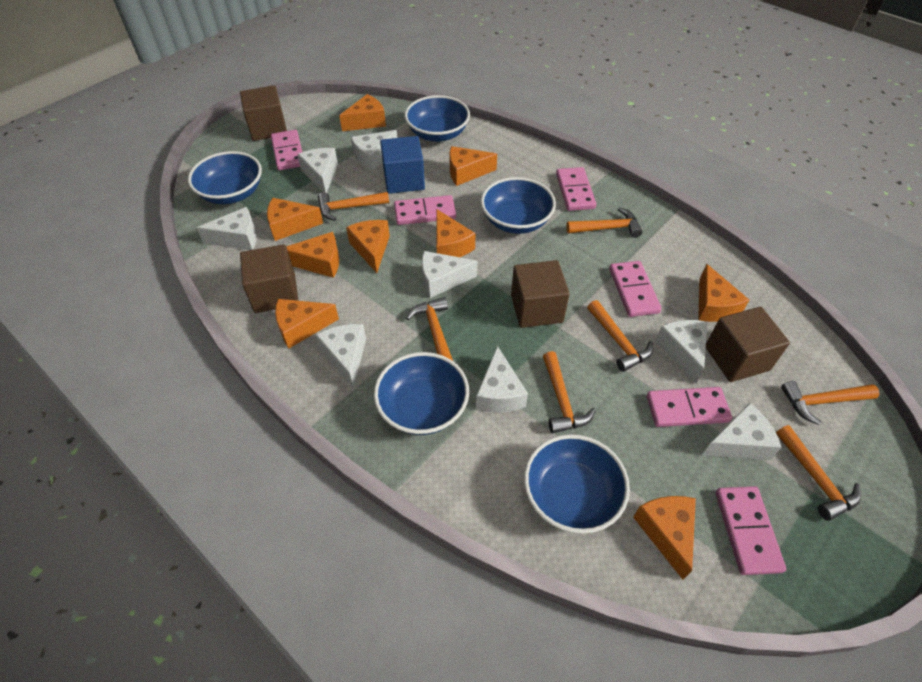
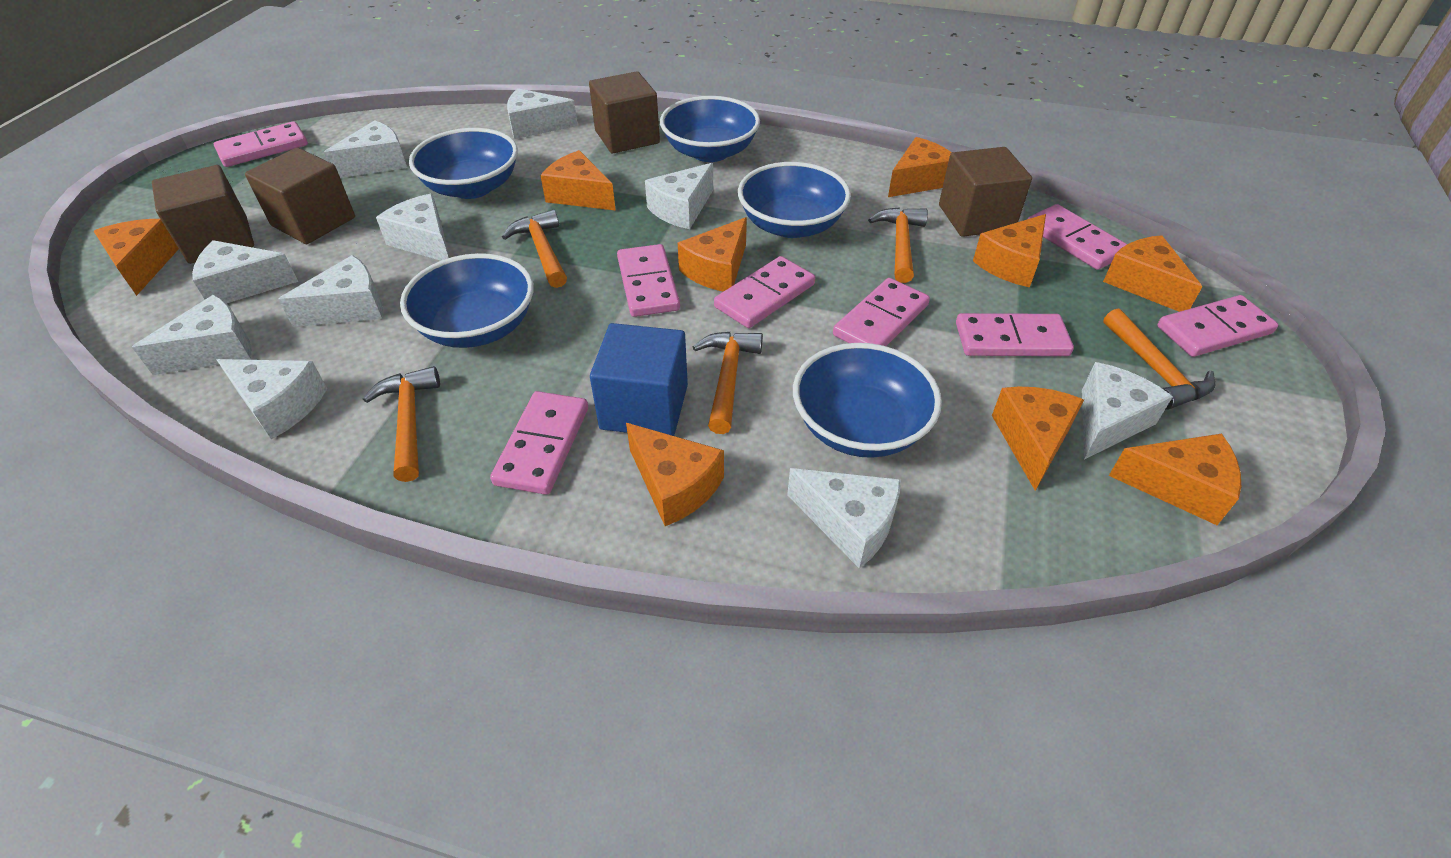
orange hammer: [318,192,389,221] [406,297,453,361] [543,351,596,433] [566,207,643,238] [587,300,653,372] [776,425,861,521] [781,381,879,425] = 7 -> [363,366,440,482] [502,209,567,288] [693,332,763,434] [868,207,928,283] [1103,308,1215,410] = 5
pink domino: [271,130,302,170] [394,195,456,225] [556,167,596,211] [609,261,662,317] [647,387,732,427] [715,486,786,575] = 6 -> [214,121,308,167] [490,391,588,495] [617,244,680,317] [714,256,815,328] [833,278,930,346] [956,313,1074,356] [1028,204,1127,270] [1157,295,1278,357] = 8
white cheese: [197,207,257,250] [297,148,338,193] [316,324,366,388] [351,130,397,171] [422,251,478,298] [476,346,528,413] [655,320,707,383] [702,403,782,460] = 8 -> [132,295,252,375] [192,240,299,303] [217,359,327,439] [278,255,383,327] [324,120,407,178] [376,193,449,261] [507,88,578,139] [645,163,713,229] [787,468,901,568] [1082,362,1173,459] = 10

